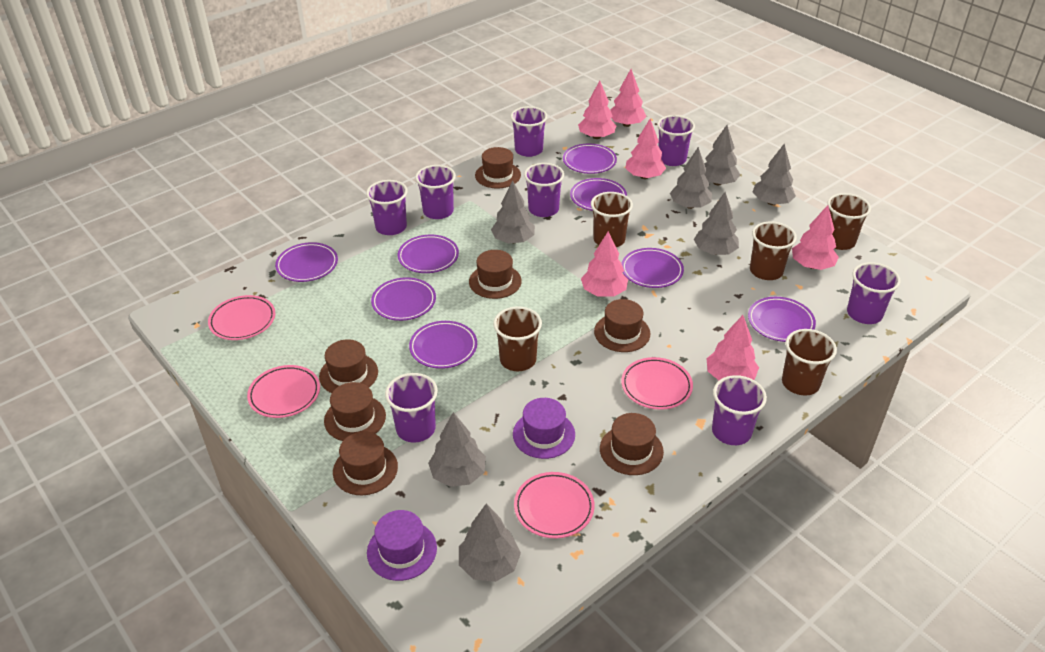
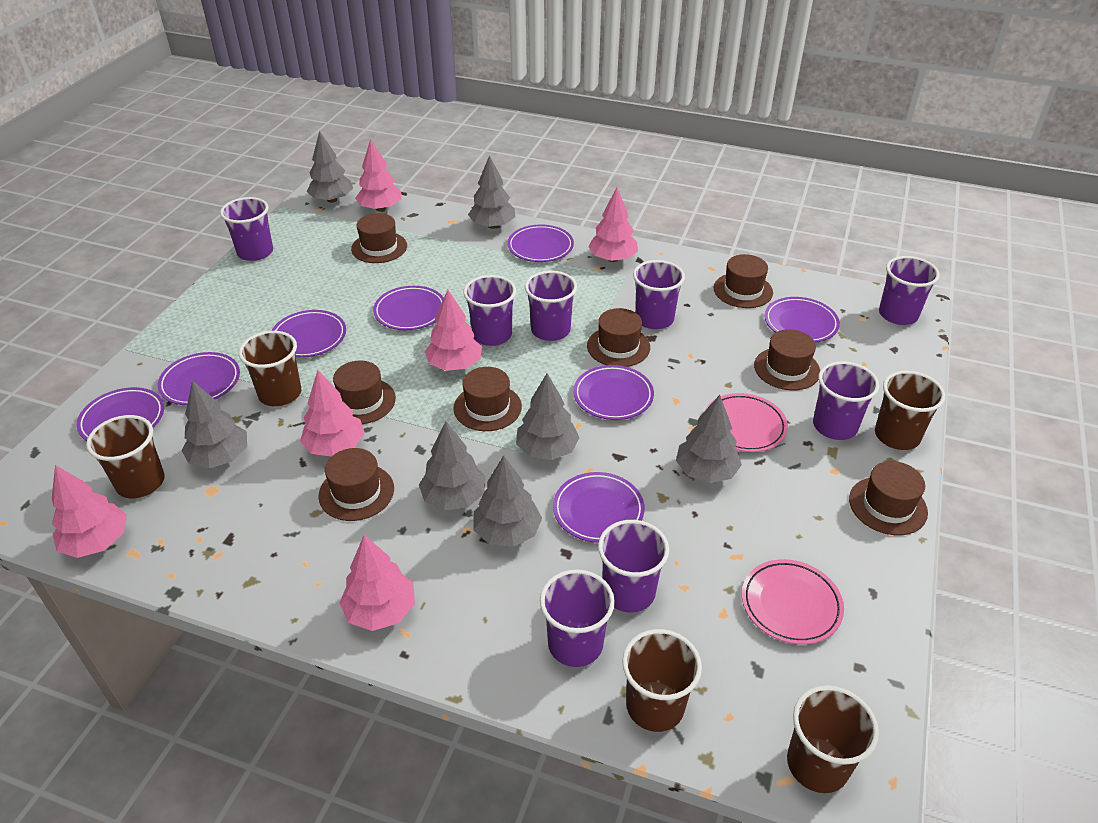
brown hat: [319,339,378,393] [324,382,386,441] [333,431,398,495] [469,250,522,299] [475,147,521,188] [594,299,650,352] [600,413,664,475] = 7 -> [318,448,394,521] [333,361,396,424] [351,213,407,263] [454,367,522,431] [587,308,650,367] [714,254,773,308] [754,329,820,390] [849,461,928,535] = 8
pink plate: [208,295,275,340] [247,365,320,418] [514,472,595,538] [621,357,693,410] = 4 -> [705,393,788,452] [742,559,844,644] = 2
purple hat: [367,510,437,581] [513,398,575,459] = 2 -> none = 0

